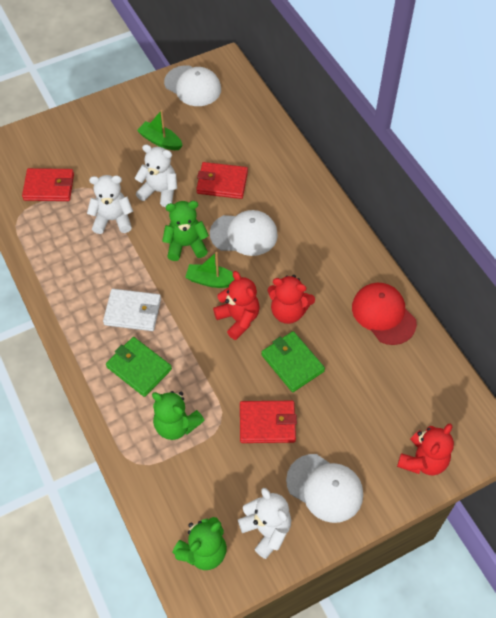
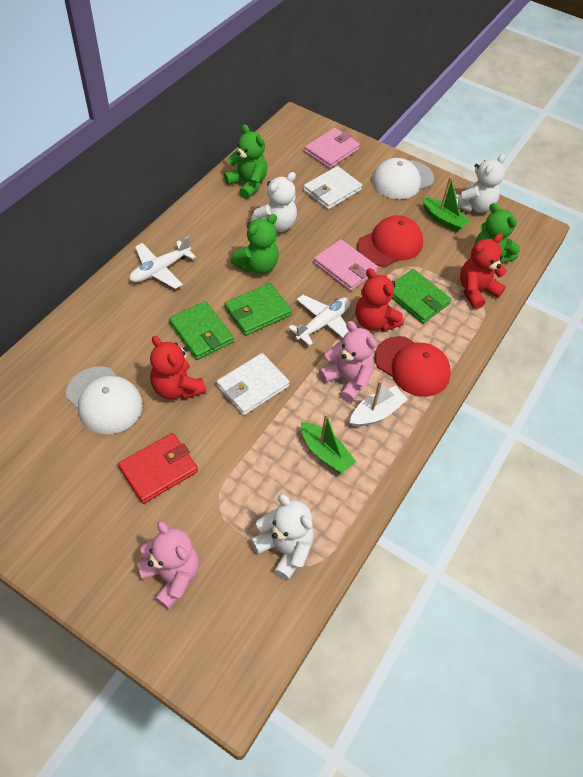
green wallet: [106,337,172,397] [261,331,325,392] = 2 -> [169,301,234,360] [224,283,292,336] [392,269,451,323] = 3
pink teddy bear: none = 0 -> [137,521,199,609] [319,321,377,402] = 2
pink wallet: none = 0 -> [304,128,360,169] [314,239,378,291] = 2
red cap: [352,283,417,345] = 1 -> [357,215,423,267] [375,336,451,397] = 2
red wallet: [22,168,74,201] [196,162,248,199] [240,401,297,443] = 3 -> [118,433,198,504] = 1
white boat: none = 0 -> [350,381,407,427] = 1
white cap: [164,65,221,106] [210,210,278,256] [286,454,363,523] = 3 -> [66,367,143,434] [372,158,434,199] = 2
white plane: none = 0 -> [129,236,196,289] [288,295,350,346] = 2
white wallet: [103,289,161,331] = 1 -> [216,353,290,415] [303,166,362,210] = 2

